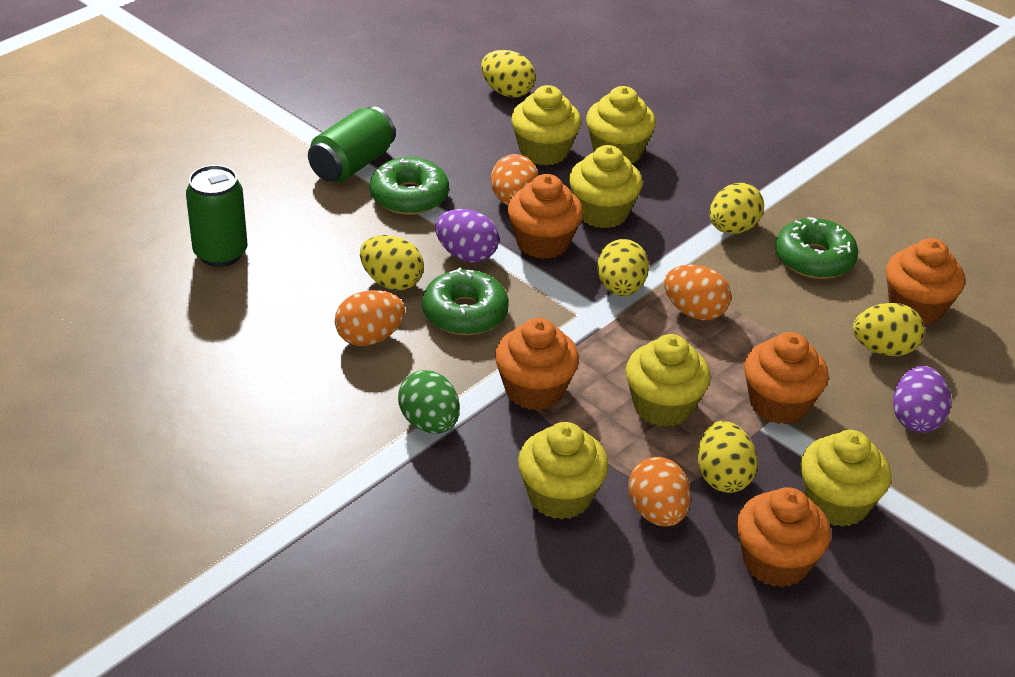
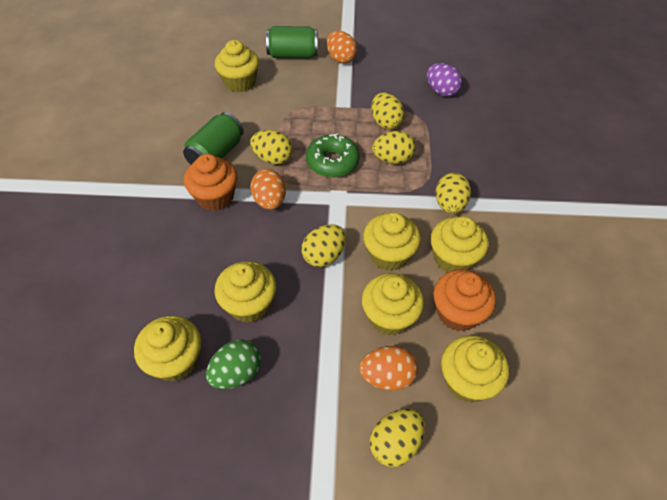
green donut: [370,157,449,215] [422,268,509,335] [775,217,858,279] = 3 -> [306,134,360,177] = 1
orange cupcake: [495,318,579,410] [508,174,583,259] [737,487,831,587] [744,332,829,424] [886,238,965,325] = 5 -> [184,154,238,211] [433,270,496,331] = 2
orange egg: [335,290,405,346] [491,154,539,205] [628,457,691,527] [664,265,731,320] = 4 -> [250,169,286,210] [327,31,357,64] [359,346,418,391] = 3
purple egg: [435,209,499,263] [893,366,951,433] = 2 -> [427,63,462,97] = 1
yellow cupcake: [511,85,581,166] [518,422,609,520] [569,145,642,228] [586,86,656,163] [626,334,711,427] [800,430,891,527] = 6 -> [134,316,201,382] [215,40,259,92] [215,261,276,323] [362,273,424,336] [363,212,421,271] [430,216,489,273] [441,335,509,403] = 7

